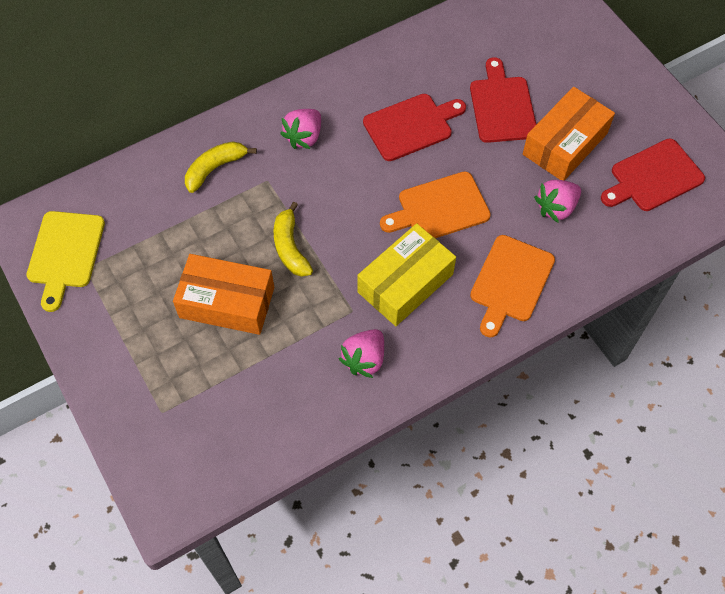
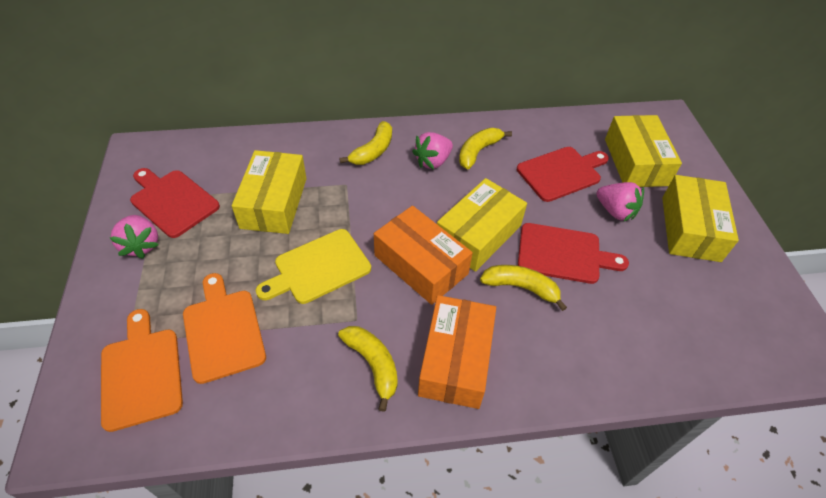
yellow banana: [185,141,257,193] [273,202,313,277] = 2 -> [338,326,398,412] [339,121,392,165] [459,128,512,169] [480,265,567,311] = 4
yellow box: [357,223,456,326] = 1 -> [232,150,307,234] [437,178,527,272] [605,115,682,187] [662,175,739,262] = 4

